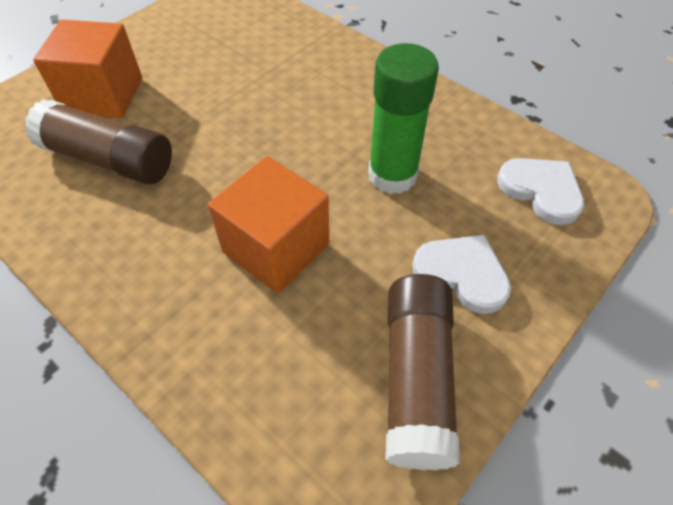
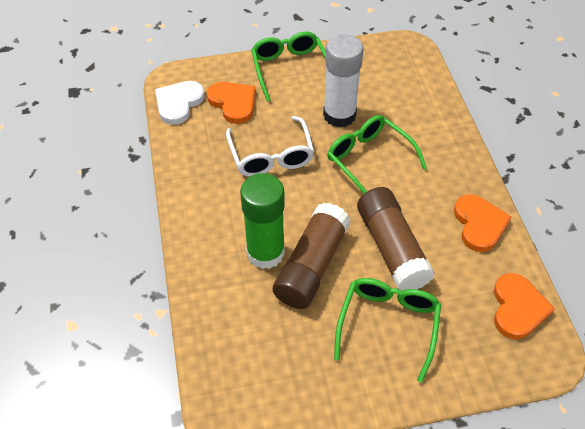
green glasses: none = 0 -> [251,32,326,102] [327,115,427,194] [334,278,441,383] = 3
orange cube: [33,20,142,118] [208,156,329,294] = 2 -> none = 0
orange heart: none = 0 -> [207,82,256,124] [454,194,512,252] [494,273,555,339] = 3
white glasses: none = 0 -> [226,116,314,177] = 1
white glue stick: none = 0 -> [323,34,364,128] = 1
white heart: [412,235,511,314] [497,158,584,225] = 2 -> [155,81,205,125] = 1

